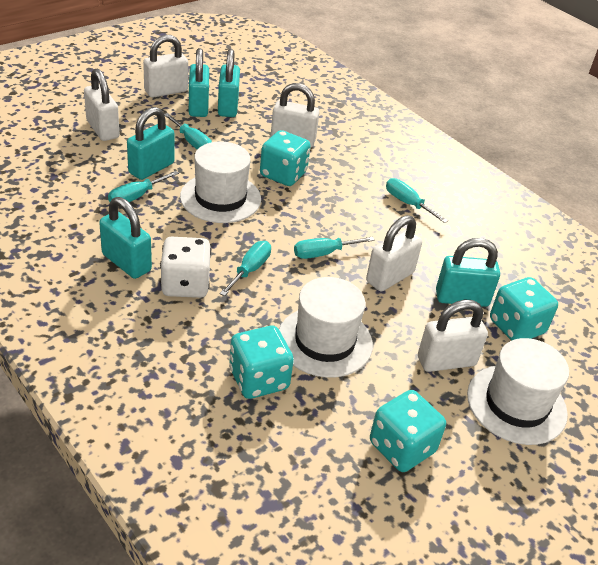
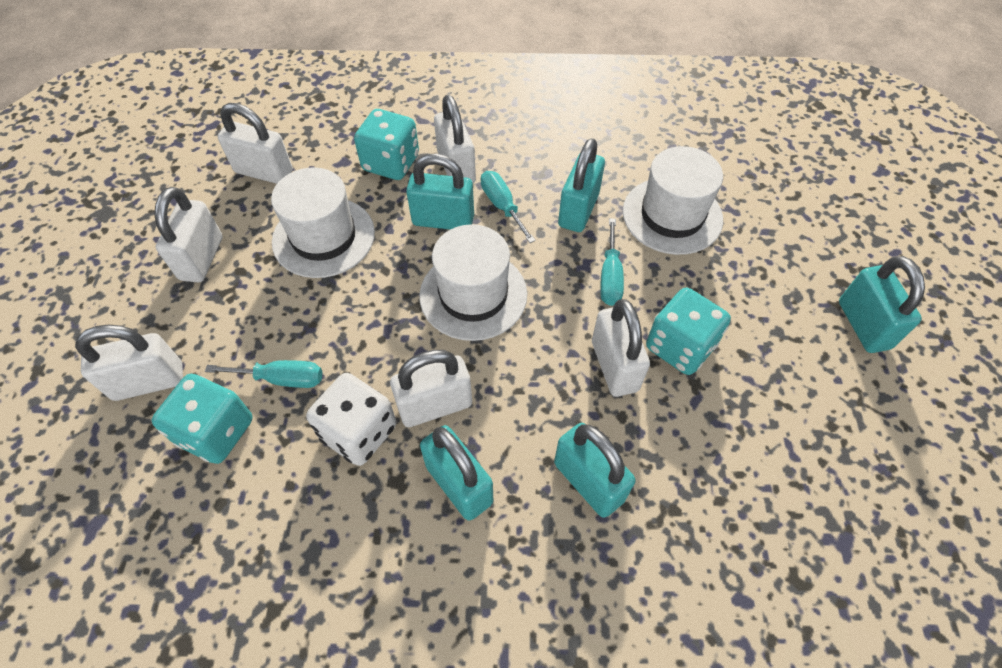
turquoise dice: [229,326,294,399] [260,130,311,186] [370,390,446,472] [490,277,558,341] = 4 -> [152,374,253,464] [354,109,419,180] [646,288,731,375] = 3
turquoise screwdriver: [108,171,179,202] [164,113,212,150] [220,241,271,296] [294,237,375,259] [386,178,448,223] = 5 -> [205,360,322,388] [481,171,536,243] [600,218,624,306] = 3
white padlock: [84,68,120,141] [143,35,188,98] [271,83,320,148] [366,215,422,292] [418,300,488,372] = 5 -> [75,325,183,401] [154,187,222,282] [218,103,293,184] [390,350,472,427] [434,95,476,183] [592,299,650,397] = 6

